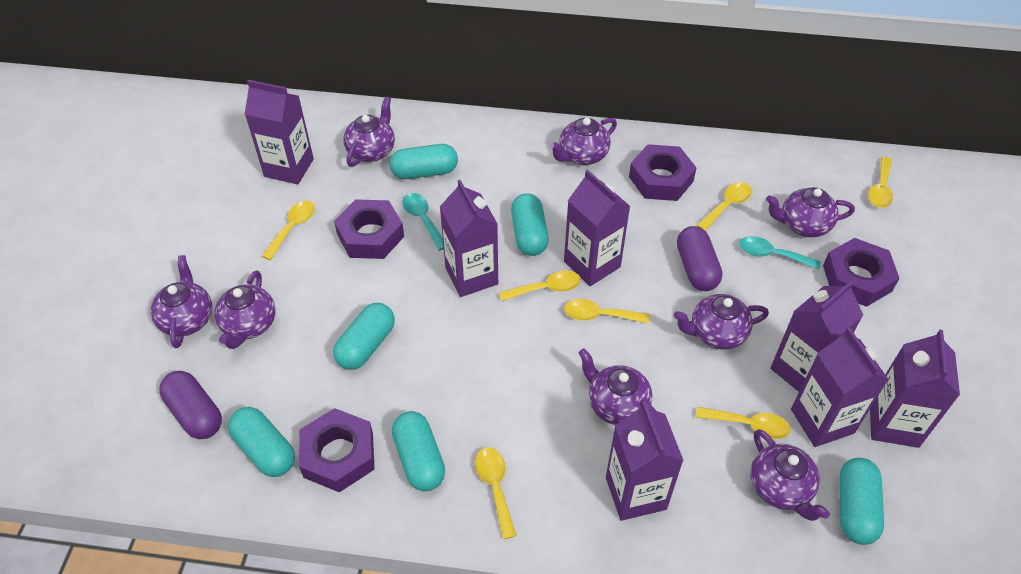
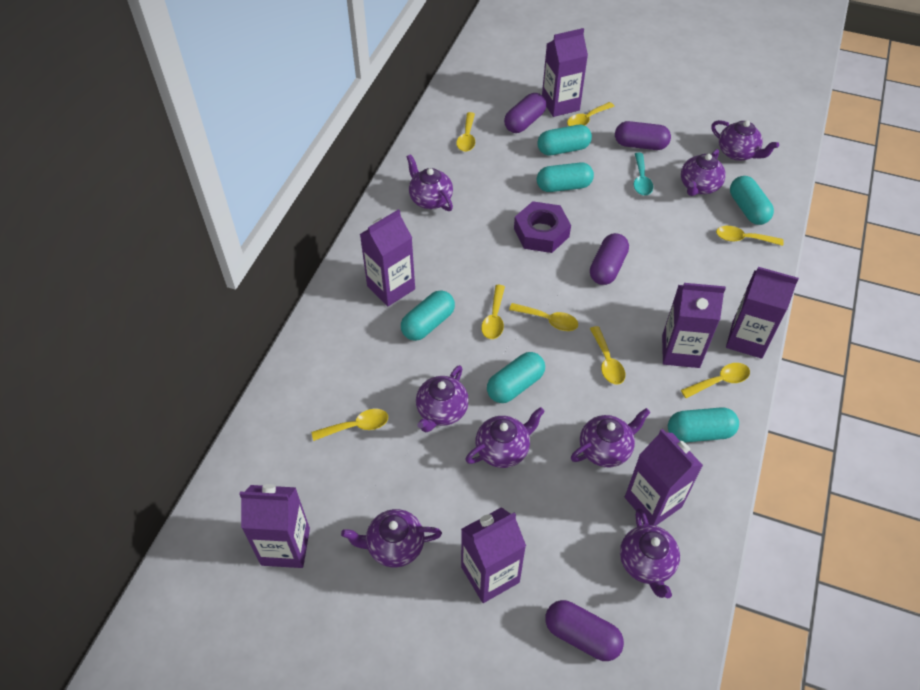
purple capsule: [159,371,222,439] [677,226,722,291] = 2 -> [504,93,547,133] [545,600,624,661] [590,233,629,285] [615,121,671,150] = 4
purple nut: [299,408,374,492] [334,199,404,259] [629,144,697,201] [823,238,900,307] = 4 -> [514,201,571,253] = 1
turquoise spoon: [402,193,444,251] [739,236,821,269] = 2 -> [634,153,653,196] = 1
yellow spoon: [262,200,315,260] [475,447,516,539] [499,270,581,301] [564,299,649,324] [696,182,752,231] [696,407,791,439] [868,157,893,208] = 7 -> [311,409,388,441] [456,112,475,152] [481,285,505,339] [509,303,578,331] [567,102,615,126] [590,326,625,385] [681,363,750,398] [716,226,784,246] = 8

